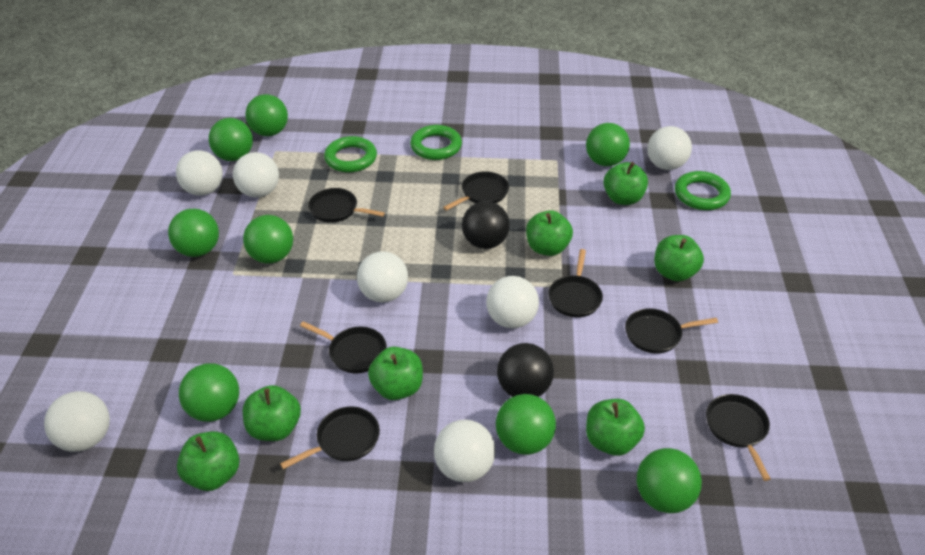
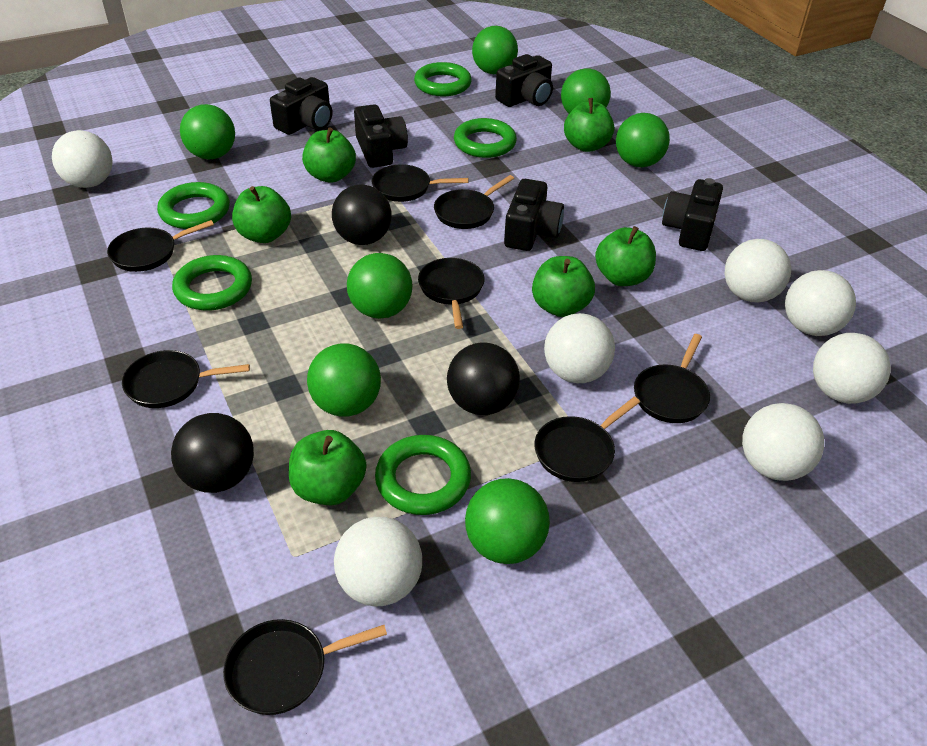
black ball: [462,201,510,249] [497,343,554,397] = 2 -> [171,413,254,493] [332,185,392,245] [447,342,520,415] = 3
black camera: none = 0 -> [270,77,332,135] [354,104,408,168] [495,54,553,107] [504,179,564,251] [662,178,723,251] = 5
black pan: [280,407,380,469] [300,321,387,373] [308,188,385,223] [443,171,509,211] [548,249,603,318] [625,308,718,354] [706,394,771,481] = 7 -> [107,220,214,272] [122,350,250,408] [223,619,387,715] [372,164,469,202] [418,258,485,329] [434,175,514,229] [534,397,640,482] [634,334,710,423] = 8
green apple: [177,431,240,491] [243,385,301,441] [368,347,423,400] [526,210,573,256] [586,399,645,456] [603,162,648,205] [654,235,704,282] = 7 -> [232,186,291,243] [289,430,367,505] [302,128,356,183] [532,256,595,317] [564,98,614,152] [595,226,656,286] = 6
green ball: [168,209,219,257] [179,363,239,422] [209,118,253,161] [243,215,293,264] [246,94,288,136] [496,394,556,455] [586,123,630,166] [637,448,702,513] = 8 -> [180,104,235,159] [307,343,381,416] [347,253,412,319] [465,478,550,564] [472,26,518,74] [561,69,611,113] [616,113,670,167] = 7
green ring: [324,136,377,172] [410,125,462,160] [675,171,731,210] = 3 -> [157,182,230,229] [172,255,252,311] [375,435,471,515] [414,62,472,96] [454,118,517,158] = 5

